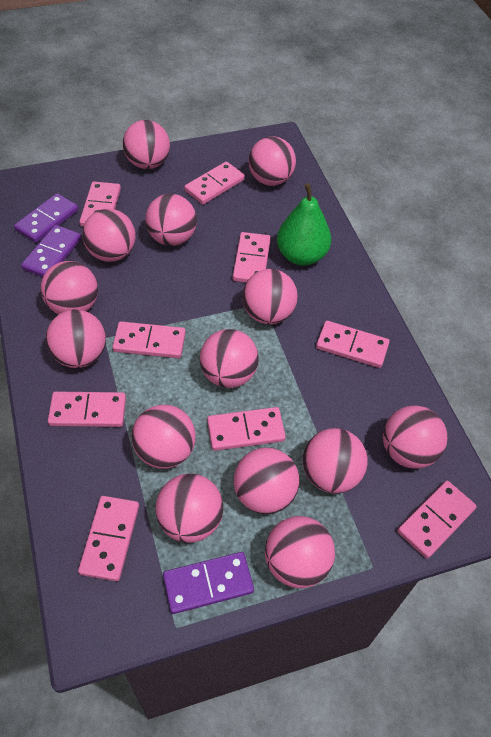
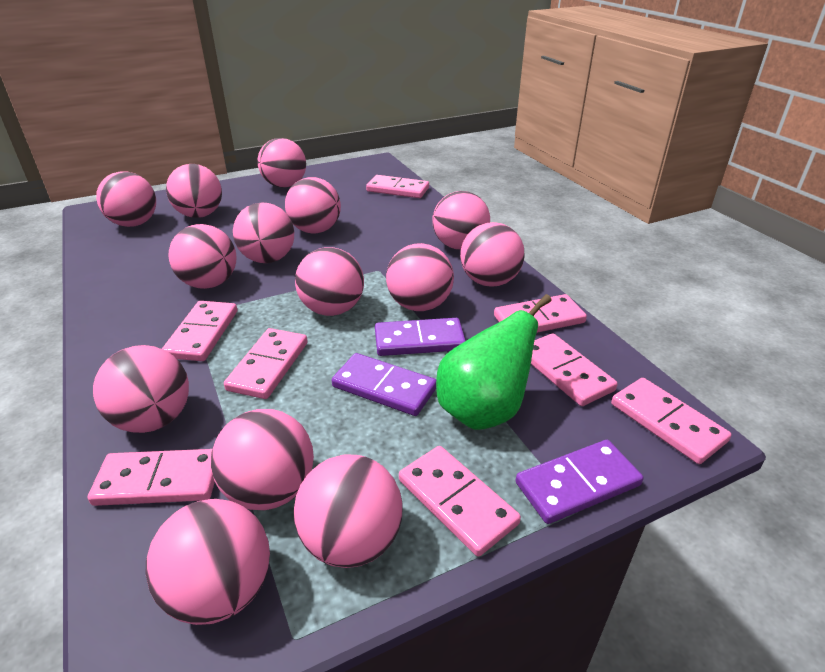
pink domino: [48,391,126,427] [78,496,139,581] [79,182,121,227] [112,321,186,358] [184,161,245,204] [207,407,286,451] [232,232,271,283] [316,321,390,368] [397,481,477,559] = 9 -> [88,449,215,506] [162,301,237,361] [224,328,308,399] [366,175,429,198] [399,446,521,557] [494,294,587,333] [531,333,618,406] [611,378,732,464] = 8

